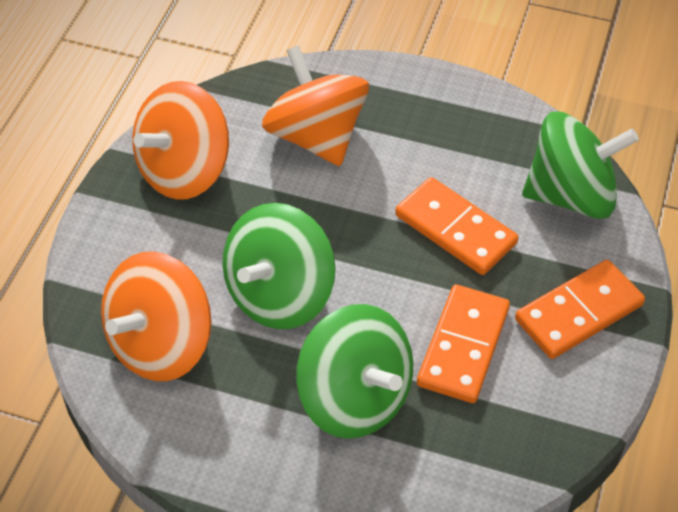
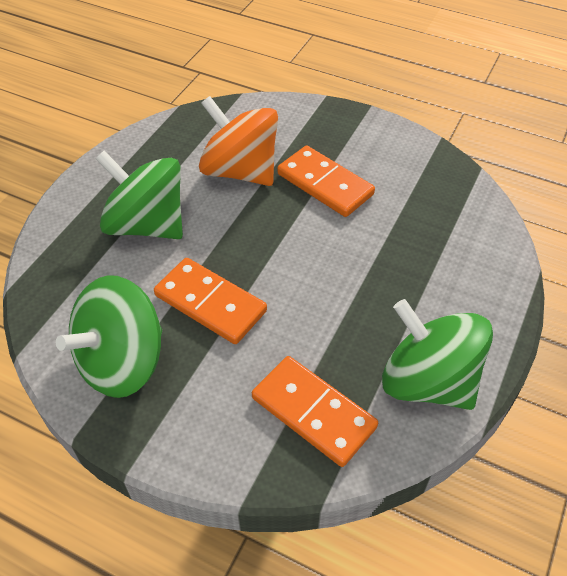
orange spinning top: [101,251,212,381] [132,81,229,199] [262,45,369,166] = 3 -> [199,96,278,186] = 1

